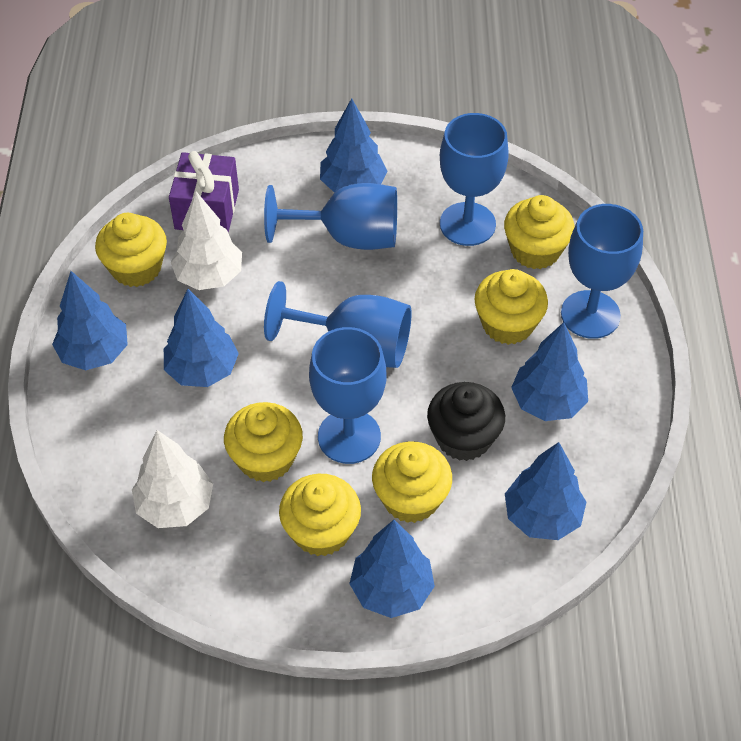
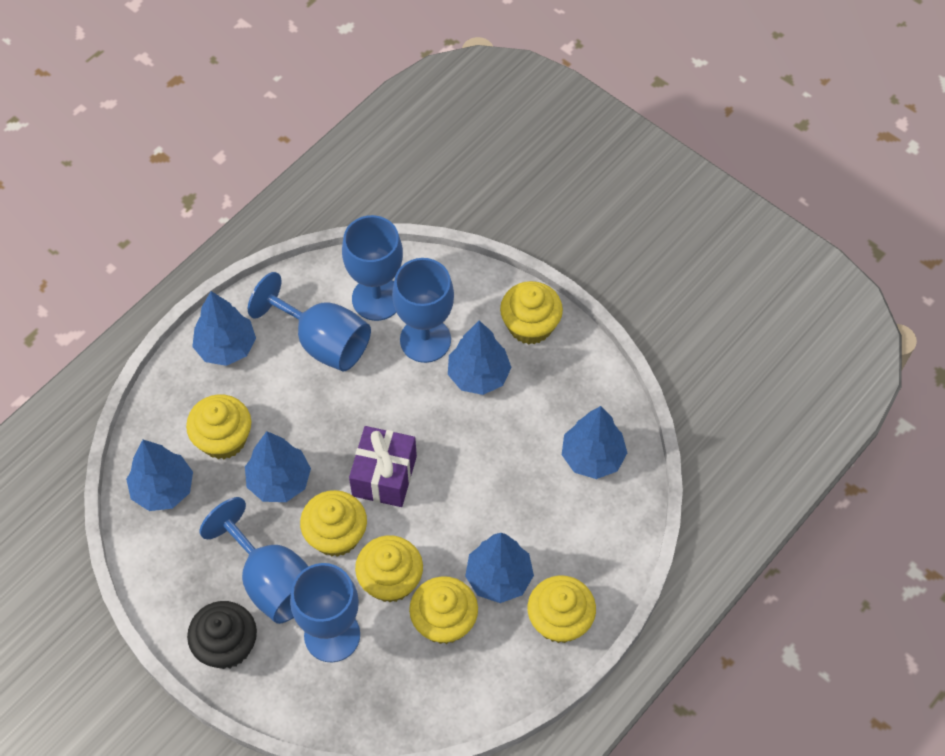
white tree: [132,430,213,528] [171,192,242,290] = 2 -> none = 0

